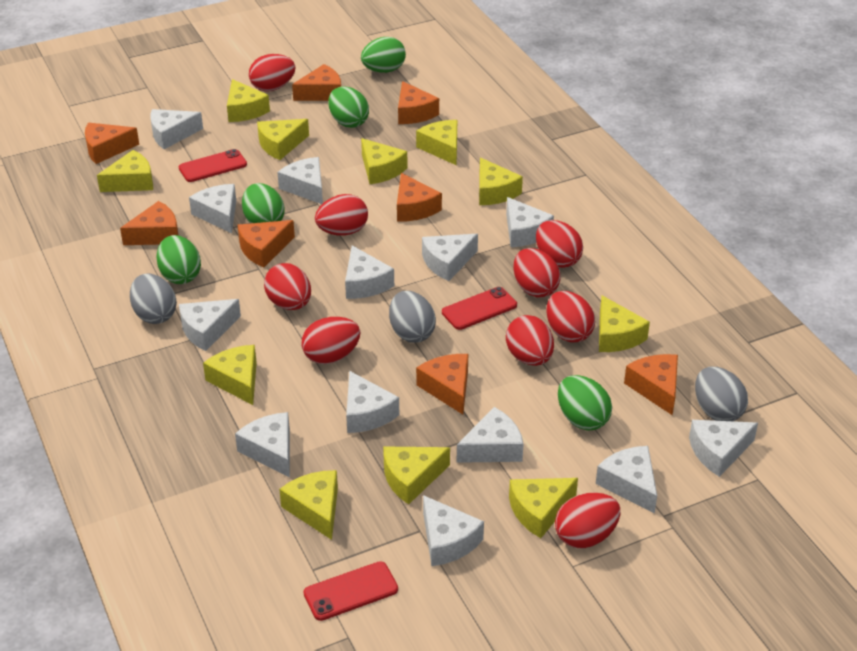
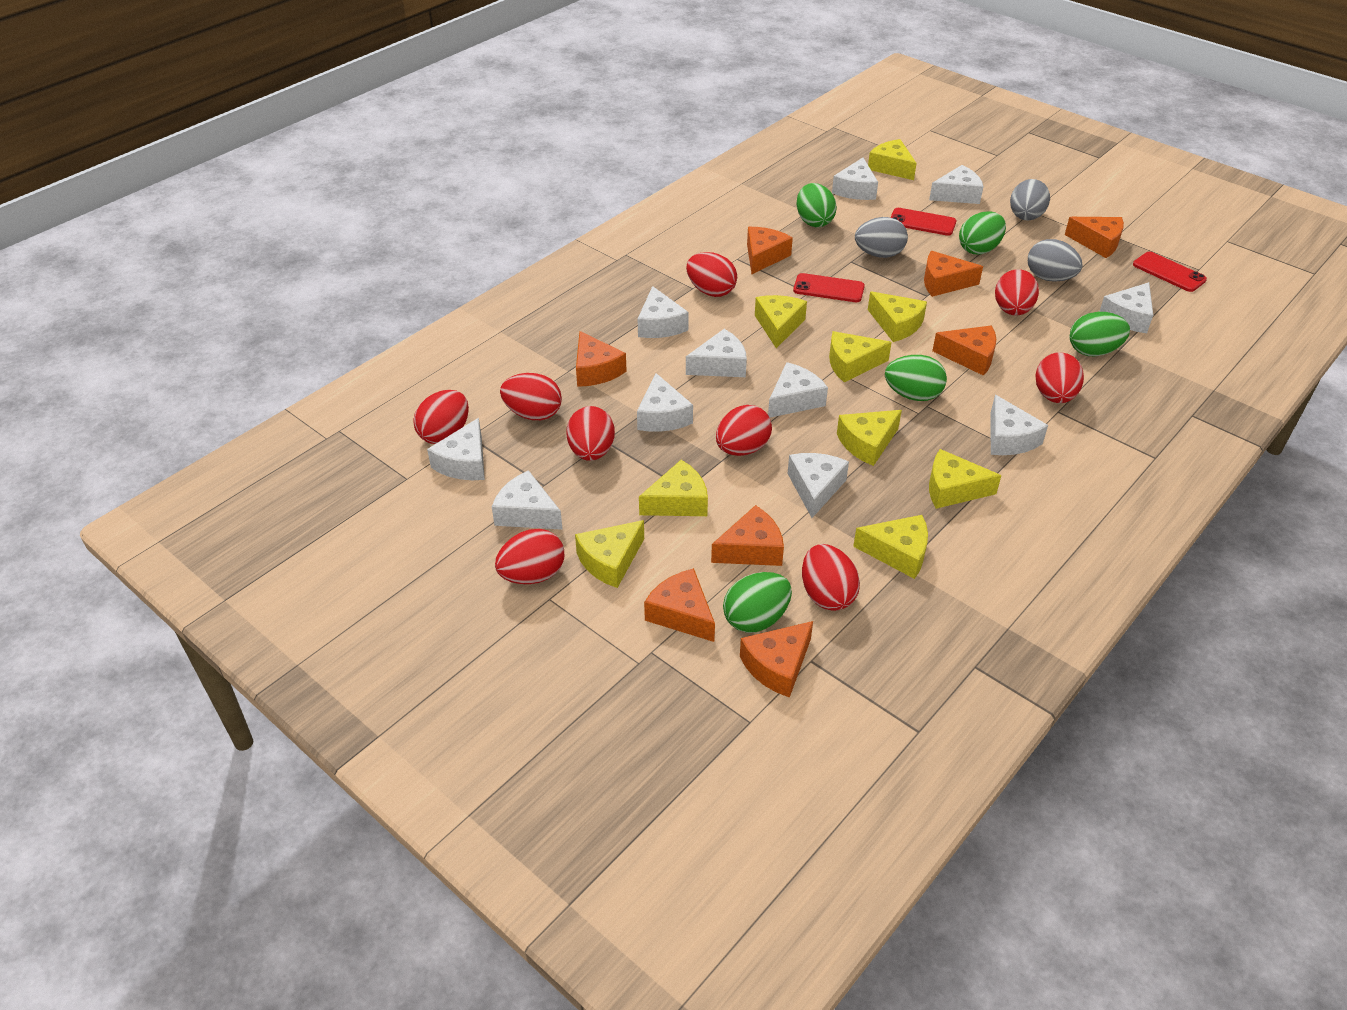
white cheese: [150,109,203,149] [179,299,241,351] [189,184,236,233] [235,412,290,477] [278,157,323,204] [345,245,394,299] [346,371,399,433] [422,234,478,281] [423,495,484,566] [457,407,524,463] [506,197,554,247] [596,446,657,514] [689,420,758,477] = 13 -> [427,418,485,480] [492,470,563,530] [637,373,693,432] [638,286,689,338] [686,329,747,377] [768,362,828,418] [787,453,849,518] [832,158,878,200] [929,165,984,204] [990,395,1048,455] [1099,282,1153,333] = 11
yellow cheese: [97,150,153,192] [203,345,257,405] [227,79,270,122] [257,119,309,160] [279,470,338,540] [361,138,408,184] [383,446,450,504] [416,120,457,165] [479,158,523,205] [509,478,578,538] [599,296,650,352] = 11 -> [575,520,644,588] [639,460,708,516] [755,295,807,348] [829,331,892,382] [837,410,902,466] [853,515,928,579] [868,139,917,180] [868,291,927,342] [929,449,1002,509] = 9

